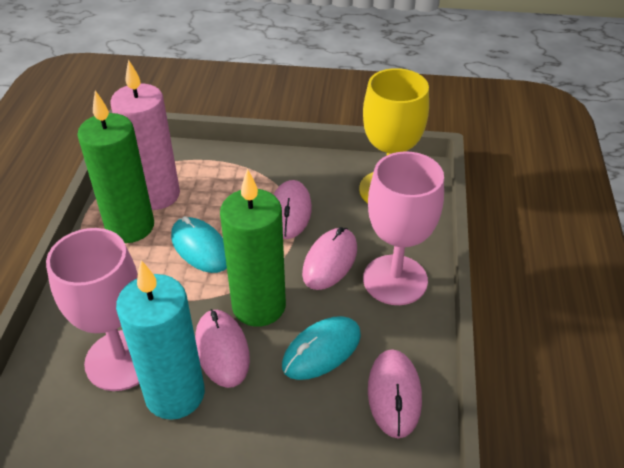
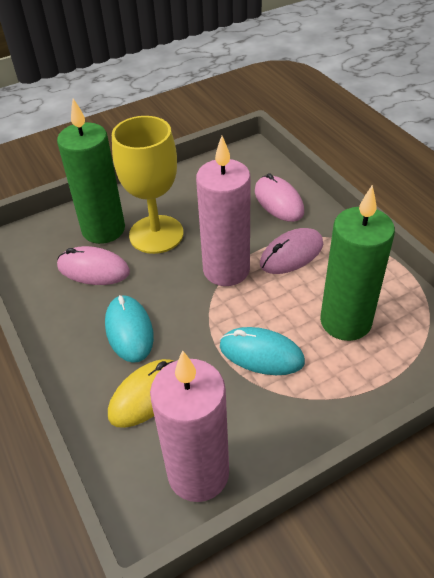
pink candle: [110,59,180,210] = 1 -> [150,351,229,502] [196,136,251,286] = 2
pink goblet: [46,228,139,391] [363,151,444,305] = 2 -> none = 0
pink mouse: [195,309,250,388] [273,180,312,239] [302,227,357,290] [368,349,422,438] = 4 -> [57,246,130,285] [255,173,304,222] [260,228,323,274] = 3
turquoise candle: [116,260,205,420] = 1 -> none = 0
yellow mouse: none = 0 -> [108,359,174,428] = 1

